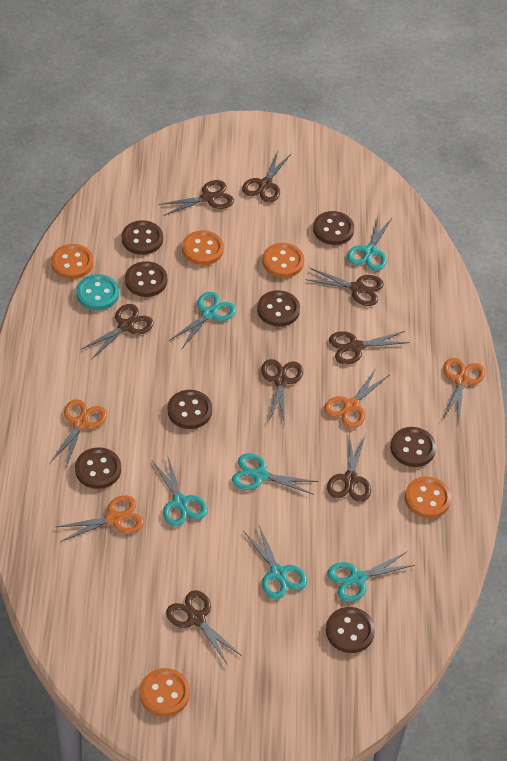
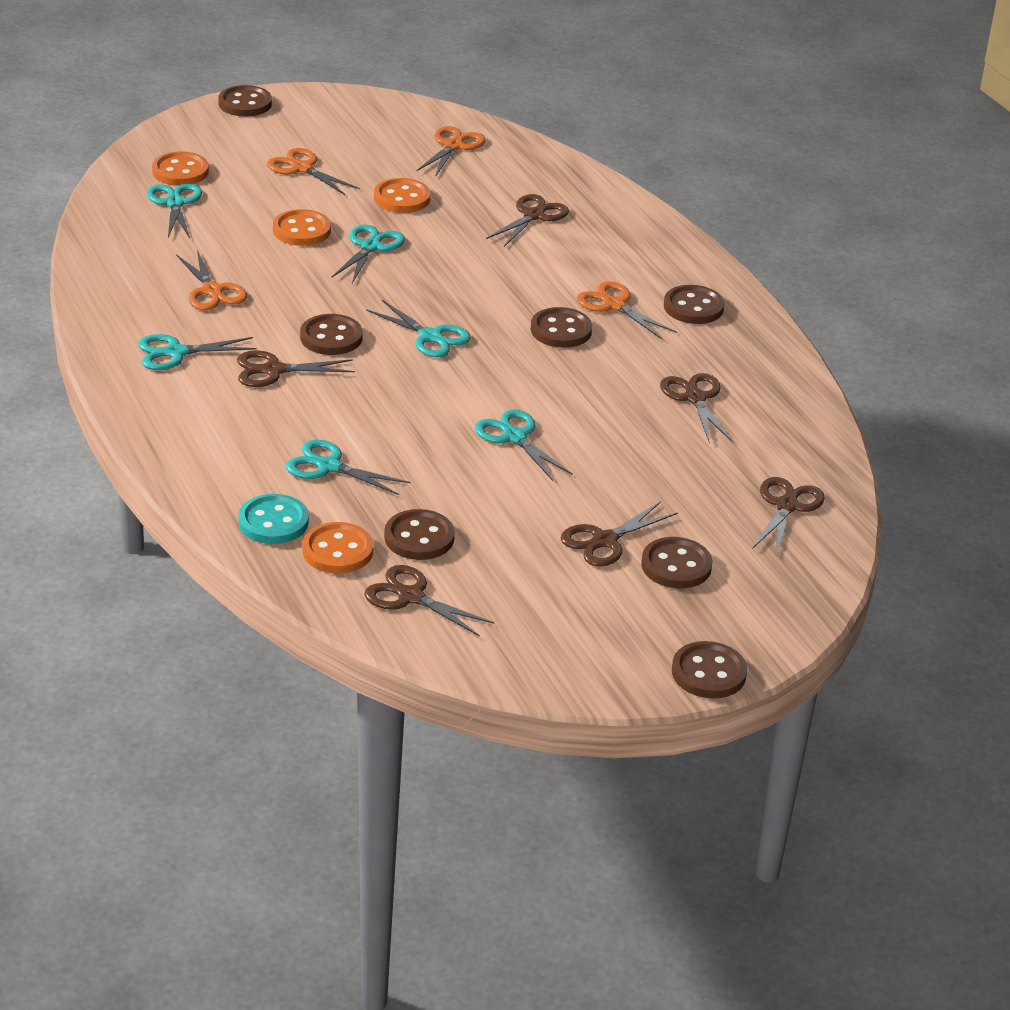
brown button: [75,447,121,489] [122,220,163,255] [125,261,167,297] [167,390,212,429] [257,290,300,327] [313,211,354,245] [326,607,375,653] [391,427,436,467] = 8 -> [218,85,272,116] [300,314,363,355] [384,509,455,560] [531,307,592,348] [641,537,713,588] [664,285,724,324] [672,641,747,698] = 7
brown scissors: [80,304,154,360] [158,180,234,216] [166,590,242,665] [242,151,292,203] [261,359,303,425] [305,268,384,306] [327,433,371,502] [329,331,410,364] = 8 -> [237,350,355,387] [364,565,495,637] [486,194,569,247] [560,501,678,567] [660,373,732,443] [752,477,825,555] = 6
orange button: [51,244,93,279] [140,668,190,717] [182,230,224,265] [262,243,304,278] [405,477,451,518] = 5 -> [152,151,209,186] [273,209,331,246] [302,522,373,574] [374,178,430,213] = 4

